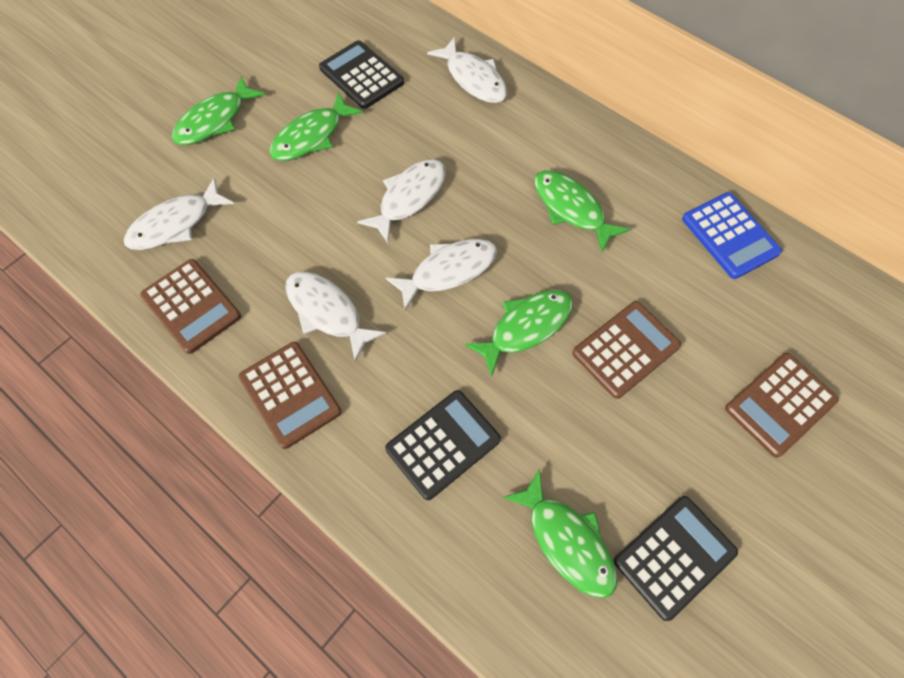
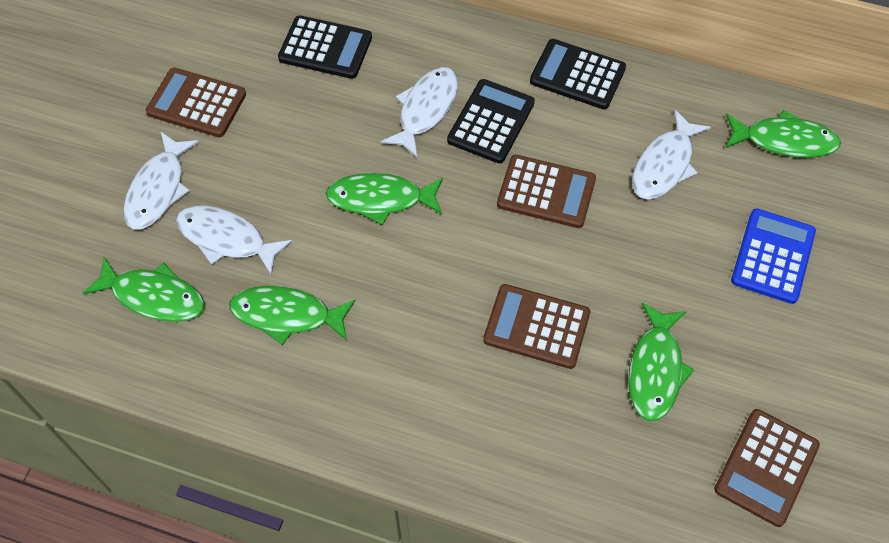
white fish: [123,178,234,250] [285,272,386,362] [357,159,446,243] [386,239,497,310] [427,37,507,103] = 5 -> [123,132,199,230] [176,206,293,276] [381,67,458,157] [632,109,711,200] = 4

